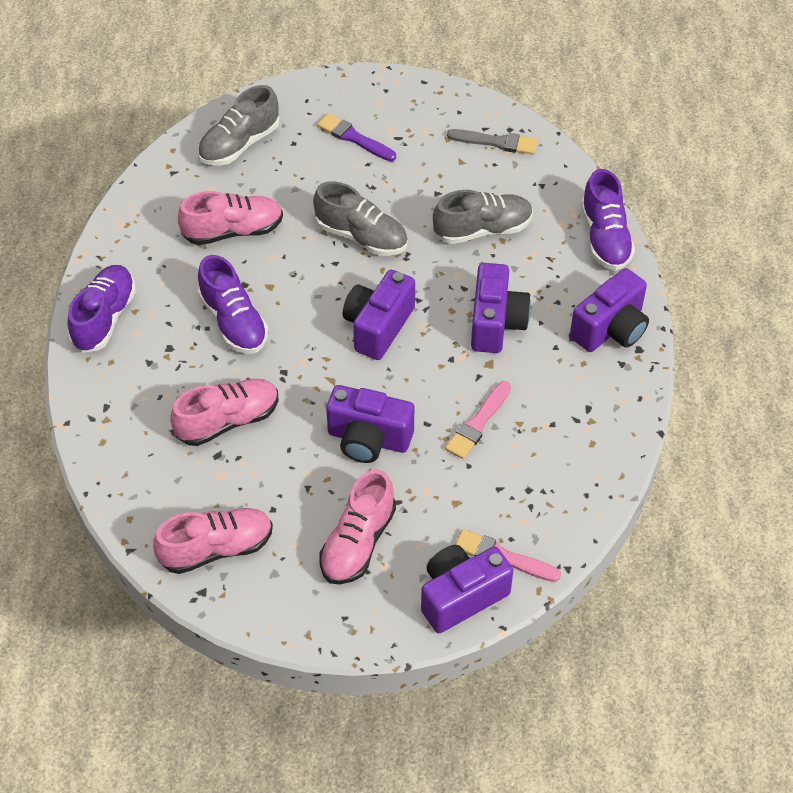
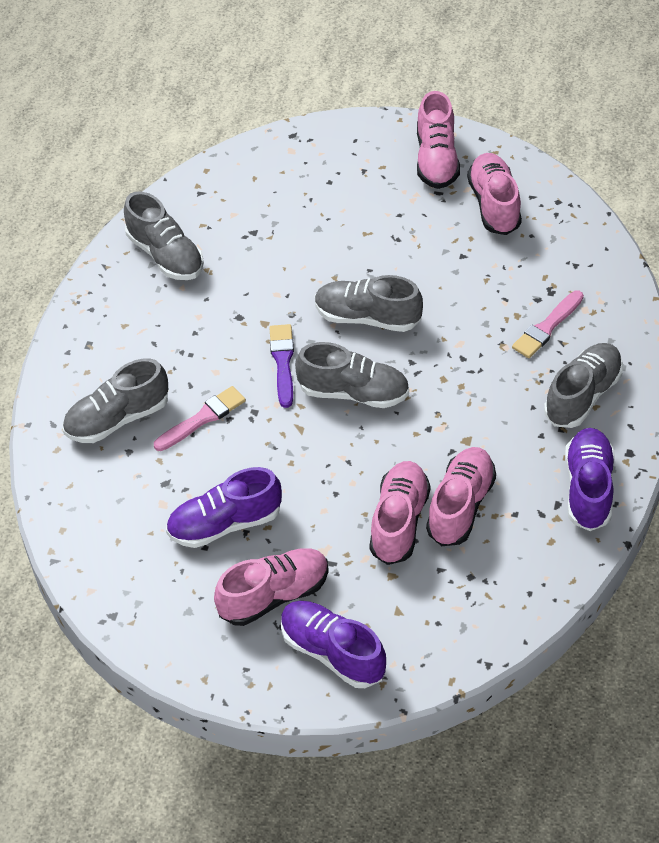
grey brush: [447,129,538,155] = 1 -> none = 0
grey shoe: [198,85,280,166] [313,181,408,256] [433,190,533,244] = 3 -> [63,358,168,443] [124,191,204,280] [295,342,409,408] [315,275,423,332] [544,343,623,428] = 5
pink shoe: [153,508,273,574] [170,379,279,446] [178,191,283,245] [320,470,396,585] = 4 -> [214,548,329,626] [369,461,430,565] [417,91,460,189] [426,447,496,546] [467,153,522,235] = 5
purple camera: [326,385,414,463] [343,270,415,360] [421,545,513,633] [471,263,531,353] [570,268,649,352] = 5 -> none = 0

